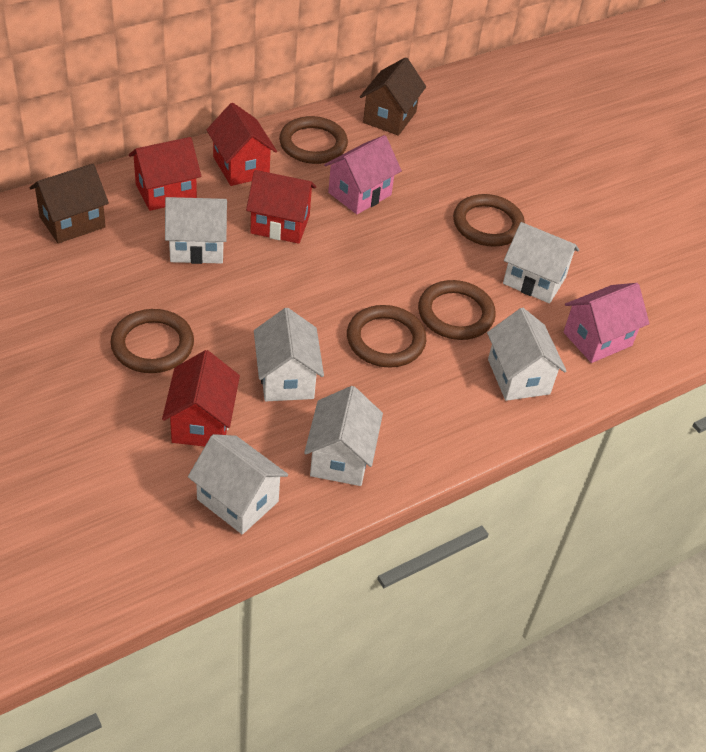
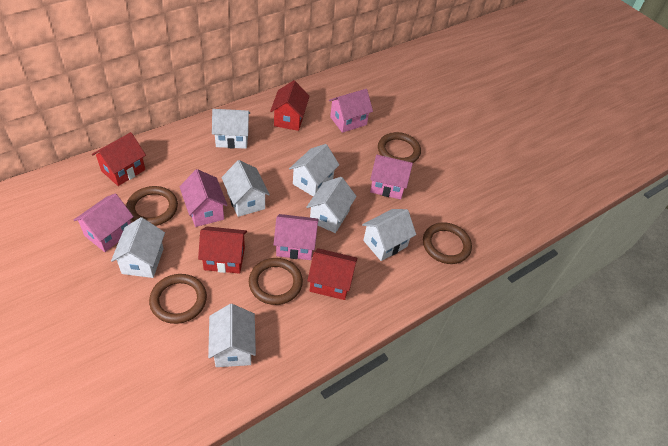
brown house: [29,164,109,243] [360,57,426,136] = 2 -> none = 0
pink house: [324,135,402,214] [563,283,649,363] = 2 -> [74,193,134,252] [179,169,228,227] [273,214,318,260] [329,89,373,133] [370,155,413,200] = 5
white house: [165,197,227,264] [188,434,288,534] [254,308,324,401] [304,386,383,486] [487,308,567,401] [503,222,579,304] = 6 -> [111,217,165,278] [208,304,256,367] [212,109,250,149] [221,160,270,217] [289,144,339,196] [306,177,357,233] [362,209,416,261] = 7

